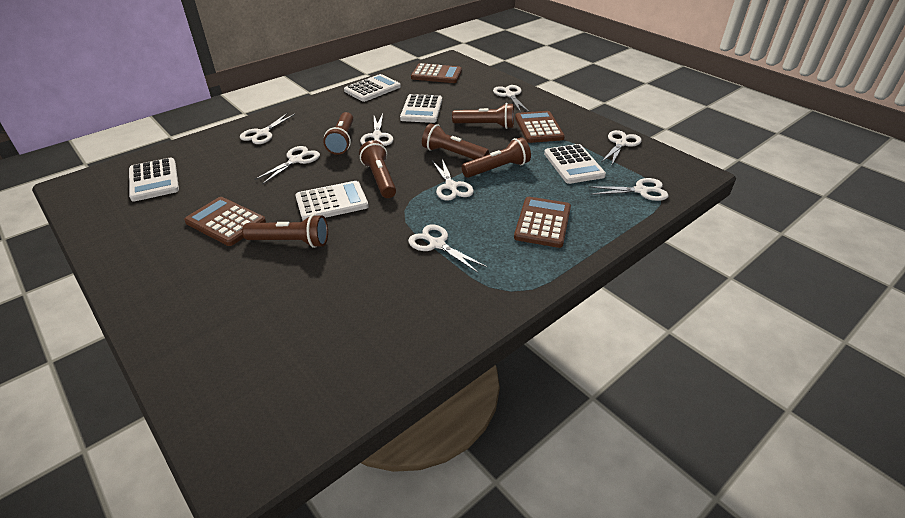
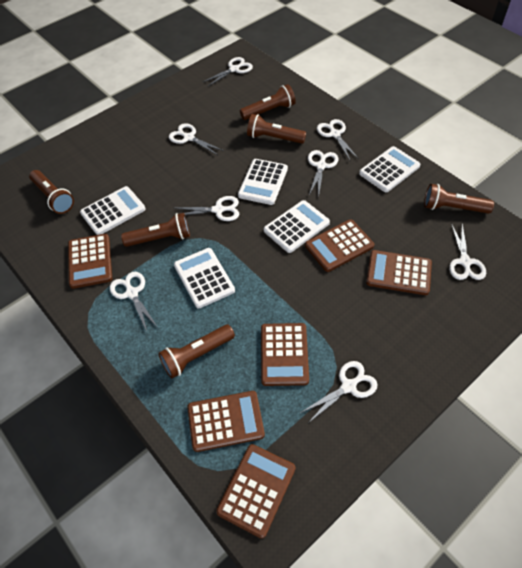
brown calculator: [184,197,266,246] [411,63,462,83] [514,197,571,248] [515,111,565,143] = 4 -> [68,234,112,289] [187,391,265,452] [216,444,295,539] [261,323,309,386] [305,219,374,272] [366,250,432,295] = 6

